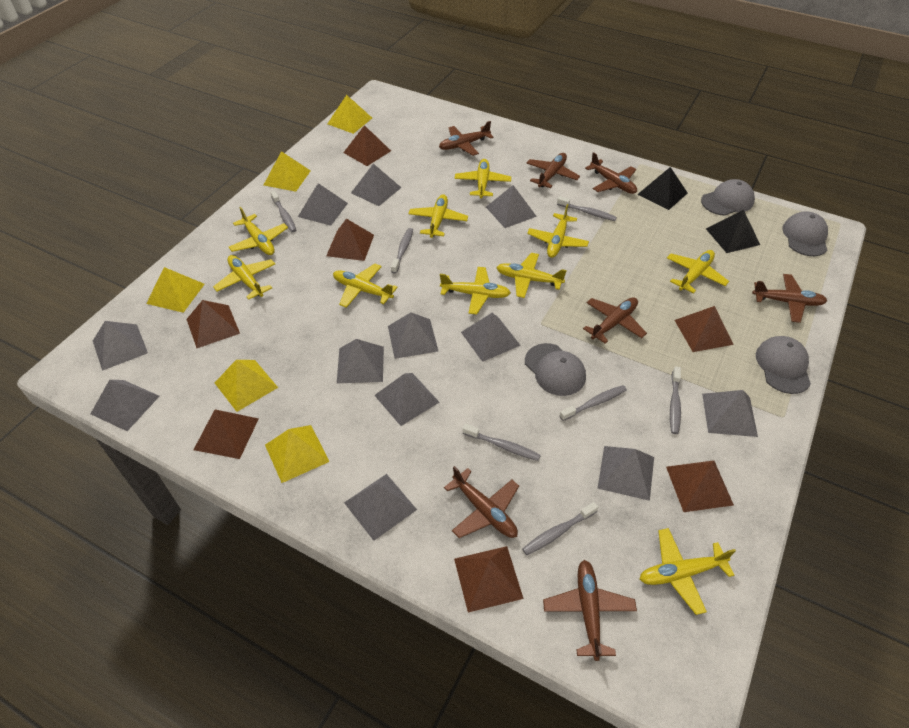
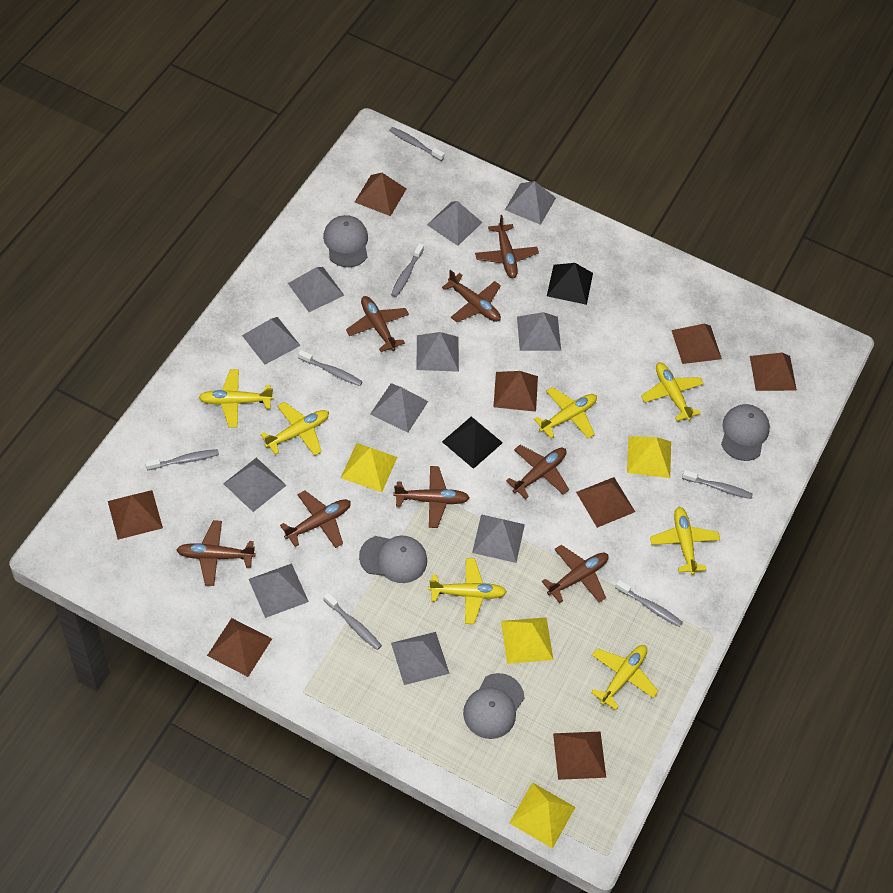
brown plane: [439,121,494,156] [444,466,519,538] [526,153,580,188] [543,560,637,661] [583,297,647,344] [585,152,637,194] [752,274,827,323] = 7 -> [176,520,255,586] [280,490,351,548] [346,296,409,352] [393,466,470,528] [442,270,501,322] [475,215,539,278] [506,445,569,499] [541,545,608,603] = 8
brown pyramid: [186,300,240,348] [194,409,259,459] [326,219,374,261] [343,125,391,166] [454,546,524,613] [666,460,734,512] [675,306,734,352] = 7 -> [108,490,163,540] [207,618,272,677] [355,173,407,216] [494,371,538,412] [553,732,606,780] [576,477,635,528] [672,324,722,364] [750,353,797,391] = 8
grey pyramid: [91,380,159,431] [93,321,148,371] [298,183,348,226] [337,339,384,383] [344,474,417,541] [351,164,401,206] [374,373,440,426] [388,313,438,359] [461,313,521,362] [486,185,537,228] [597,446,654,501] [702,390,758,437] = 12 -> [223,457,287,512] [242,317,300,365] [249,563,309,618] [288,267,345,312] [371,383,428,433] [391,632,449,685] [417,332,459,372] [427,201,482,246] [472,514,525,563] [505,181,556,225] [517,312,561,351] = 11
yellow plane: [213,255,275,300] [229,207,288,255] [333,264,398,308] [408,194,468,238] [440,267,511,315] [455,159,511,198] [496,253,567,298] [527,204,589,258] [640,528,736,615] [667,250,729,293] = 10 -> [198,369,273,428] [260,402,329,456] [428,558,507,624] [534,387,597,439] [591,645,658,710] [641,363,704,421] [650,507,720,575] = 7
yellow pyramid: [146,267,205,313] [215,360,278,412] [264,151,310,192] [265,425,329,483] [327,95,372,134] = 5 -> [341,443,397,492] [501,617,553,664] [509,782,575,849] [627,436,671,478] = 4

